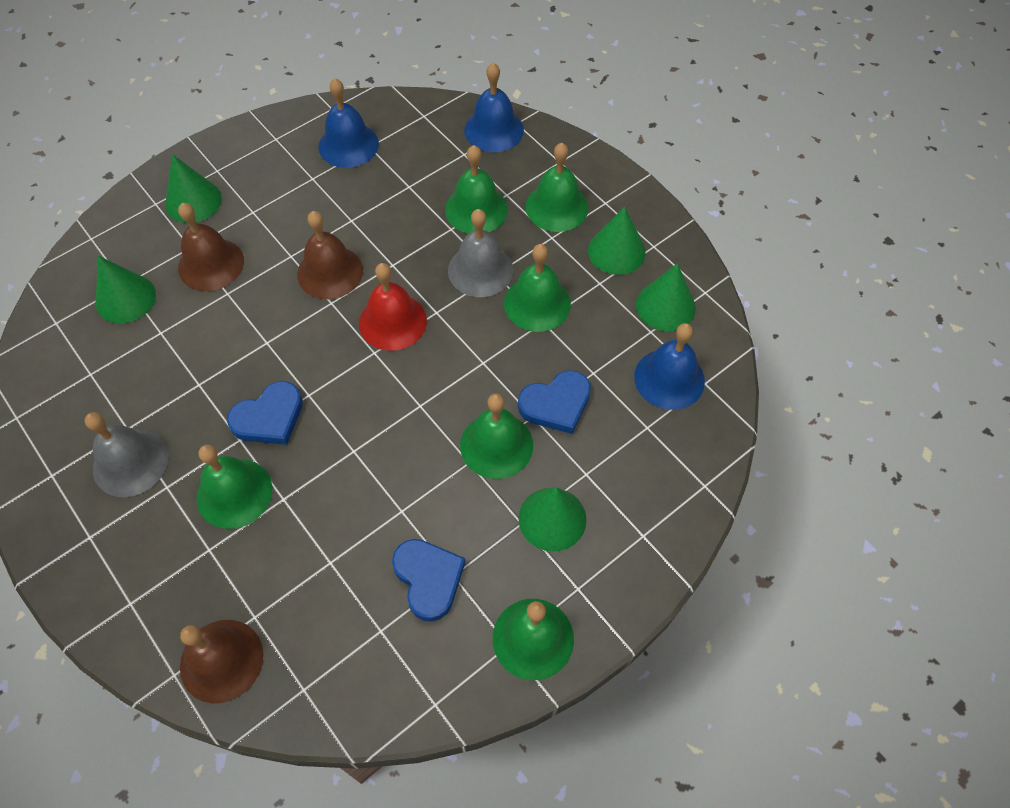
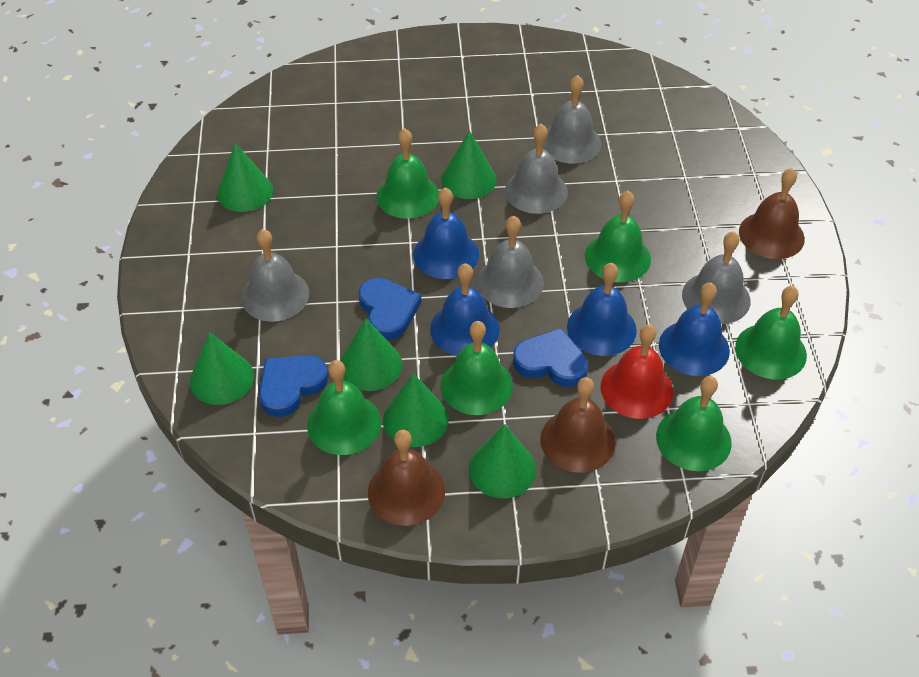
blue bell: [319,78,379,168] [464,63,524,152] [634,323,705,410] = 3 -> [413,187,479,279] [430,263,500,356] [567,263,637,356] [659,282,730,376] = 4
green cone: [96,256,156,323] [165,155,222,223] [519,487,587,552] [588,206,646,275] [636,264,696,331] = 5 -> [190,332,254,405] [217,143,273,212] [340,319,402,391] [383,373,449,447] [441,130,497,199] [469,424,536,498] = 6
grey bell: [85,412,168,497] [448,209,513,297] = 2 -> [241,229,309,322] [477,216,544,308] [505,124,568,214] [543,75,601,164] [682,231,751,324] = 5

